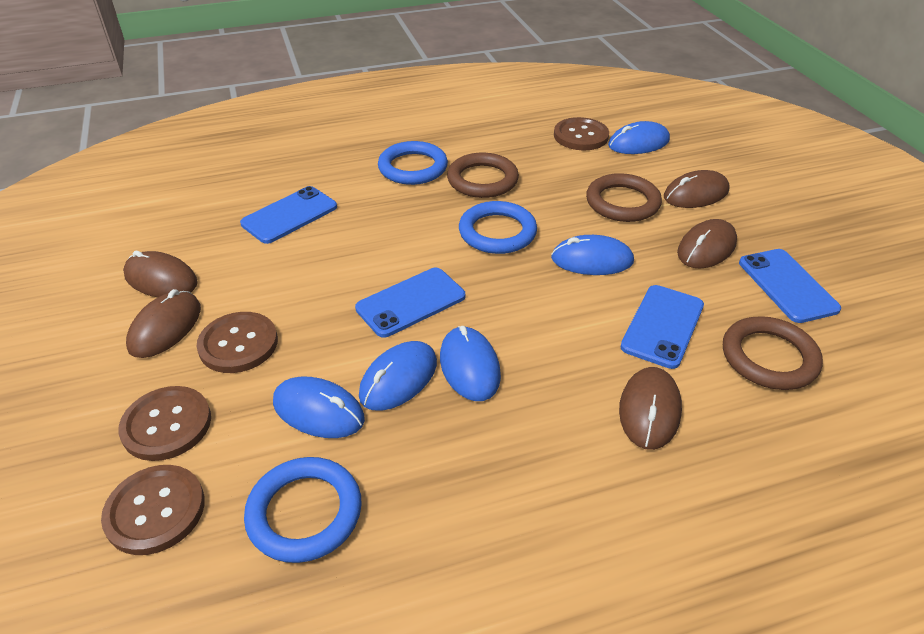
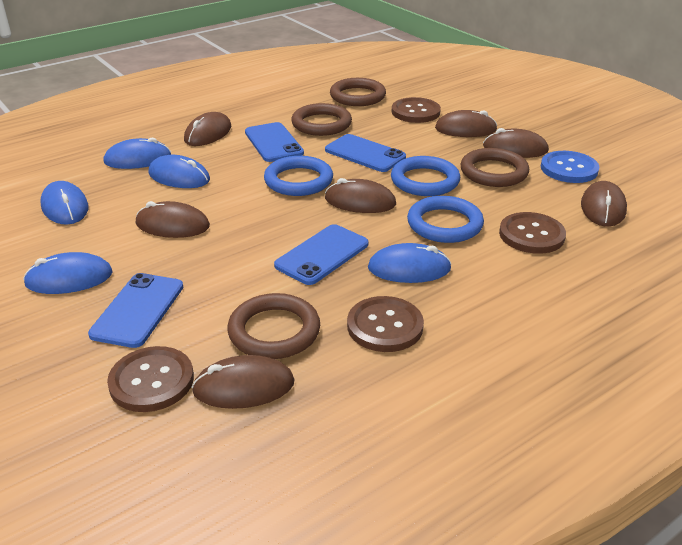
blue button: none = 0 -> [541,151,599,183] = 1
brown mouse: [123,251,198,297] [126,289,201,358] [619,367,682,450] [664,170,729,208] [677,219,737,269] = 5 -> [136,201,210,238] [184,112,231,146] [192,355,295,409] [325,178,396,213] [435,110,497,137] [483,128,549,158] [581,181,627,227] = 7
brown ring: [447,153,519,198] [586,173,662,222] [723,316,823,390] = 3 -> [227,293,320,359] [291,103,352,136] [330,78,386,106] [460,148,529,187] = 4

